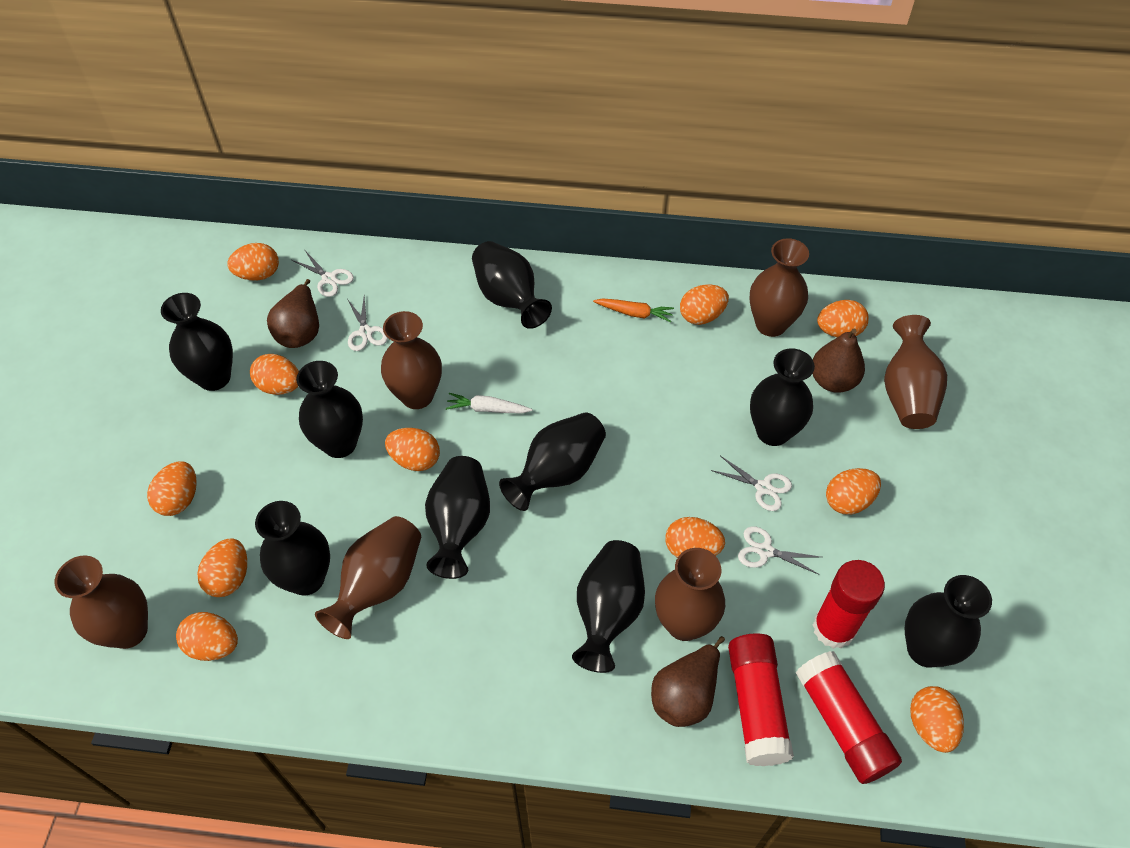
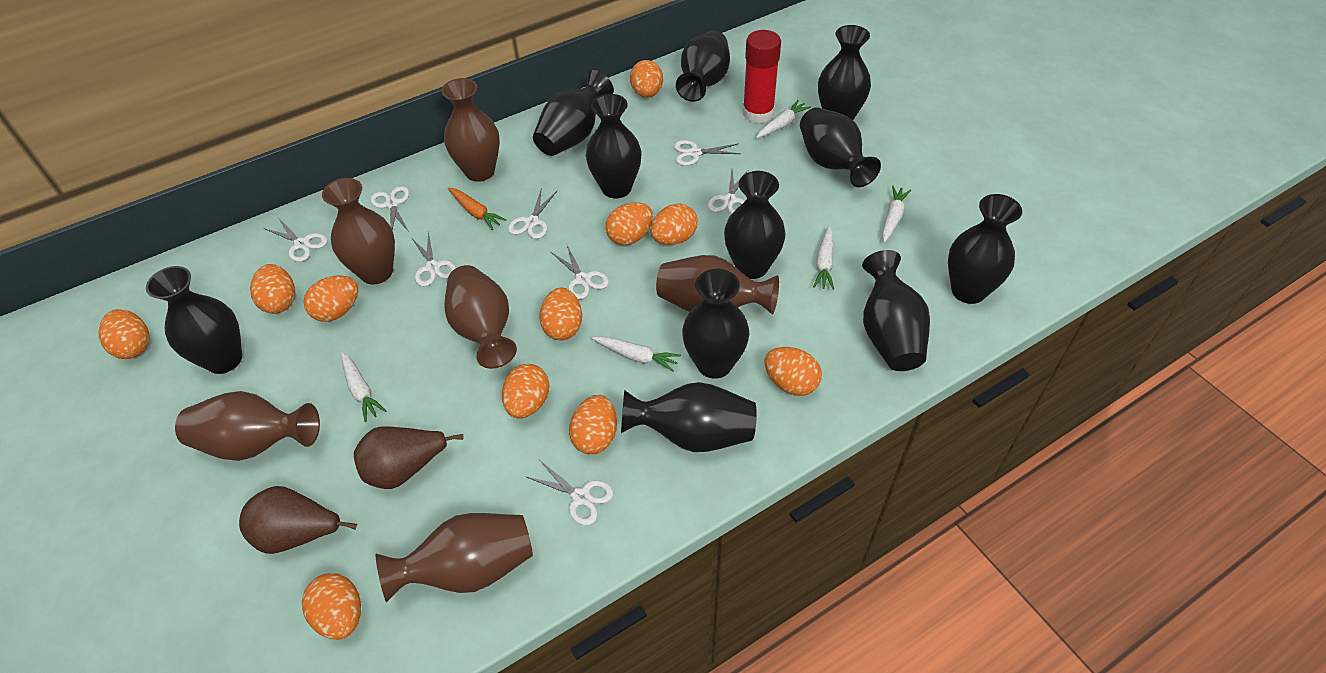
black vase: [161,293,233,391] [255,501,330,596] [296,361,363,458] [425,456,490,579] [472,241,552,329] [499,412,606,511] [572,540,645,673] [750,348,815,446] [905,575,992,668] = 9 -> [146,266,242,374] [533,70,614,156] [586,94,642,199] [621,382,757,452] [676,30,730,102] [682,268,749,379] [724,171,786,279] [800,107,881,187] [818,25,871,120] [862,250,930,371] [948,194,1022,304] = 11
brown pear: [267,279,319,348] [651,636,725,727] [813,328,865,393] = 3 -> [239,486,357,554] [354,426,464,489] = 2
red glue stick: [728,633,794,766] [795,651,902,784] [813,560,885,649] = 3 -> [743,30,781,123] = 1
white carrot: [446,393,532,413] = 1 -> [341,352,386,422] [592,336,681,372] [756,100,811,139] [813,226,834,290] [882,186,911,243] = 5
white scissors: [292,251,354,297] [347,296,388,351] [711,456,792,511] [738,527,821,575] = 4 -> [264,218,327,262] [371,186,409,232] [412,231,456,286] [508,190,557,239] [525,460,614,525] [551,245,609,299] [674,140,740,166] [708,169,749,214] = 8

